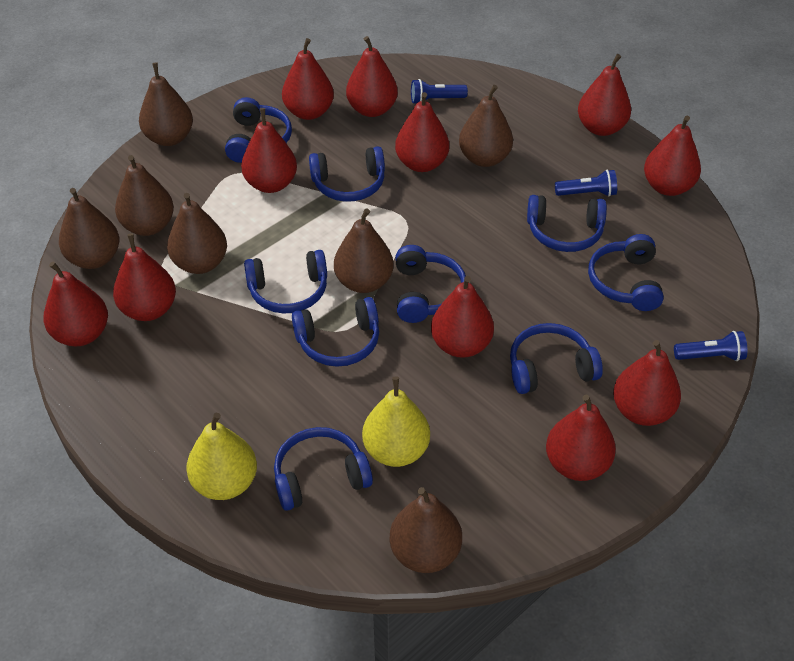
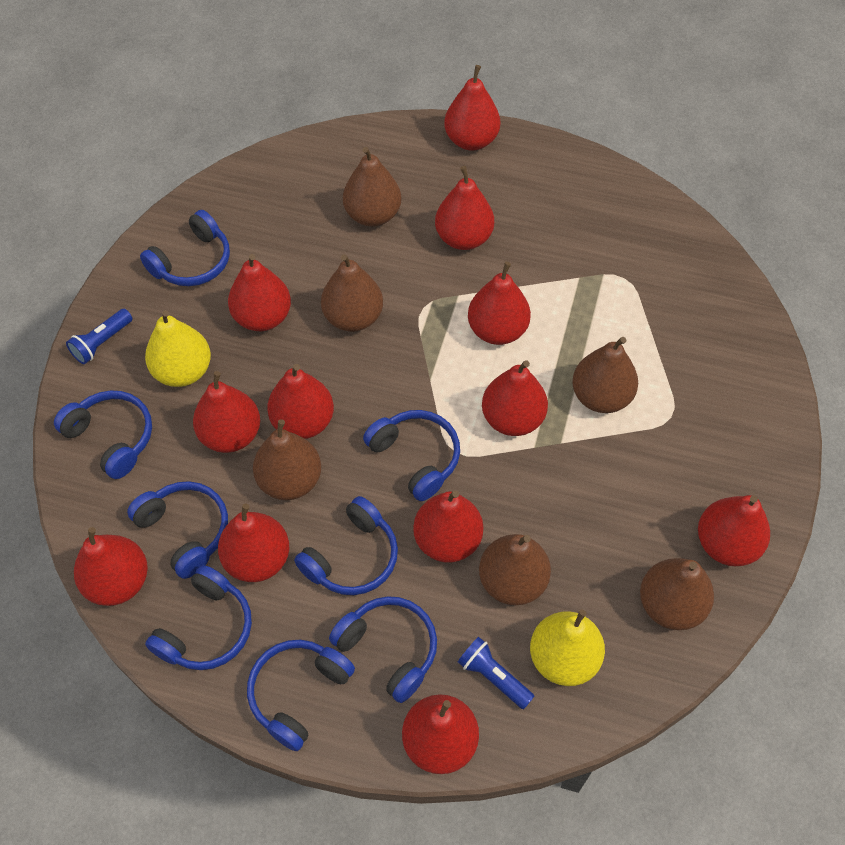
blue flashlight: [411,79,468,103] [555,170,617,197] [674,331,747,361] = 3 -> [66,309,132,364] [458,637,535,709] = 2
blue headphones: [225,97,292,163] [244,250,327,314] [274,427,373,511] [292,297,379,367] [309,146,385,202] [395,245,466,323] [510,323,603,394] [527,195,607,252] [588,234,664,311] = 9 -> [54,390,152,479] [127,481,228,579] [140,210,230,286] [145,565,252,670] [247,640,355,751] [294,496,398,595] [329,596,437,703] [363,410,460,501] = 8
brown pear: [59,188,119,269] [115,155,174,236] [139,63,193,146] [167,193,227,274] [334,208,394,293] [389,487,462,573] [459,85,513,167] = 7 -> [253,419,321,500] [321,254,383,332] [343,147,401,227] [479,534,551,605] [572,337,638,413] [640,558,714,630] = 6
red pear: [43,262,108,346] [113,233,176,321] [241,108,297,193] [282,38,334,120] [346,36,398,117] [395,92,449,172] [431,276,494,358] [546,395,616,481] [578,54,631,136] [613,340,681,426] [644,116,701,196] = 11 -> [74,527,148,606] [193,371,260,453] [218,504,289,582] [228,254,291,331] [267,364,334,439] [402,694,479,774] [413,490,483,563] [435,166,494,250] [444,65,500,151] [468,262,531,345] [482,360,548,436] [698,495,770,566] = 12

